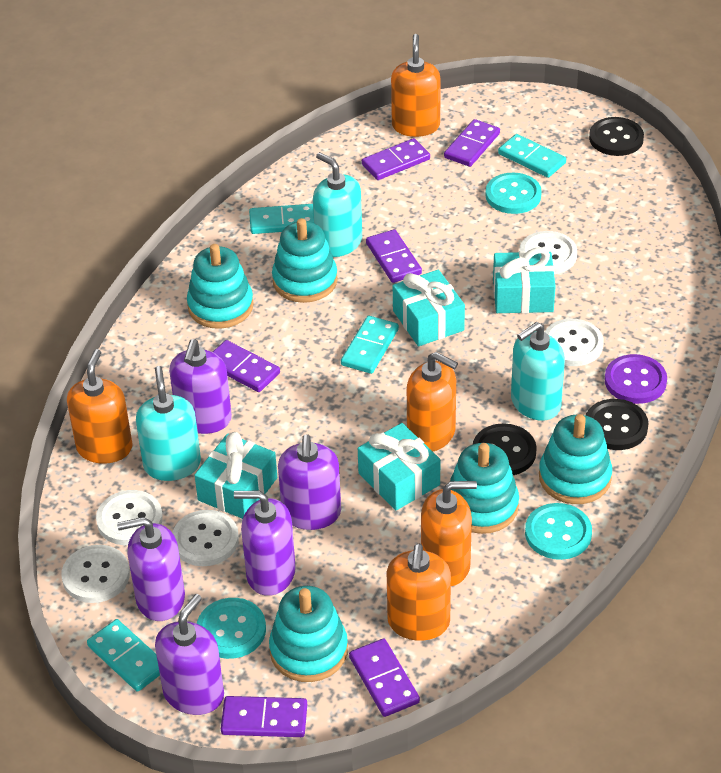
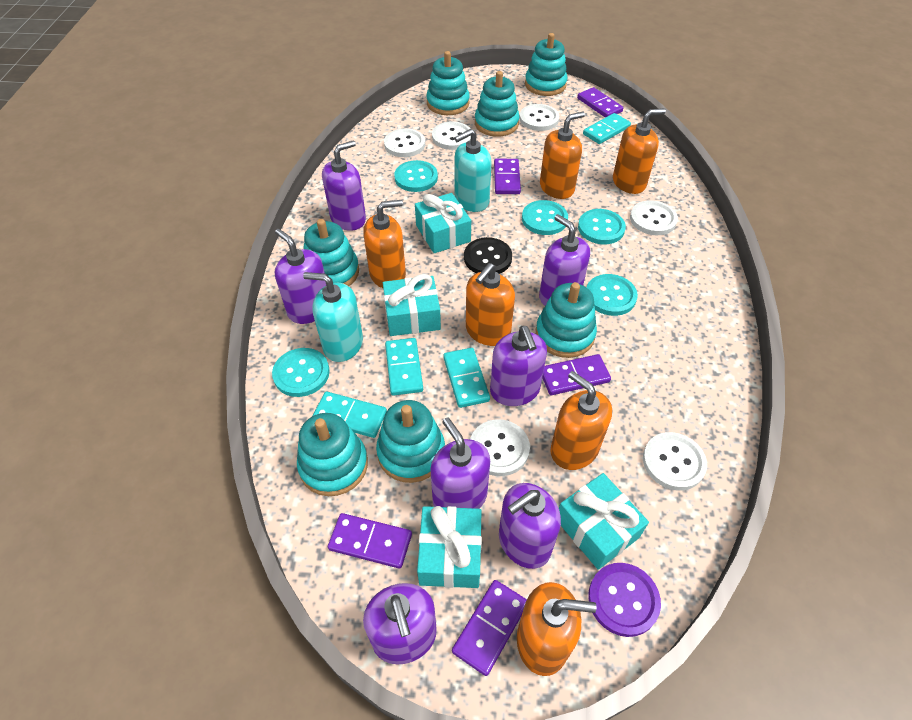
black button: [473,424,537,475] [586,399,648,450] [589,117,644,156] = 3 -> [464,237,512,274] = 1
orange soap dispenser: [67,349,133,464] [387,544,451,641] [391,34,441,137] [407,352,458,451] [421,481,477,586] = 5 -> [363,200,406,288] [466,263,515,346] [517,582,596,676] [540,111,585,199] [550,371,612,470] [613,108,666,194] = 6
purple domino: [213,340,280,392] [221,696,307,737] [349,638,420,717] [362,138,430,180] [366,229,422,283] [444,119,500,167] = 6 -> [328,513,412,569] [452,580,527,676] [494,159,521,194] [542,354,611,395] [577,87,623,118] = 5
purple soap dispenser: [117,517,185,621] [155,594,224,715] [169,339,232,434] [234,491,296,596] [278,434,341,530] = 5 -> [275,229,326,324] [322,140,366,231] [363,583,437,665] [430,417,490,509] [490,326,547,406] [499,483,561,569] [539,214,590,306] = 7
turquoise button: [197,598,266,659] [485,173,542,214] [525,503,592,560] = 3 -> [272,348,330,397] [394,160,438,192] [522,200,568,235] [578,209,626,244] [587,274,638,316] = 5
turquoise soap dispenser: [136,366,201,481] [313,152,362,257] [511,322,565,420] = 3 -> [303,272,363,362] [454,129,492,212] = 2
turquoise stacking toy: [187,244,254,329] [269,586,348,682] [272,218,338,303] [450,443,519,534] [539,414,612,504] = 5 -> [297,413,368,496] [304,219,359,286] [376,400,445,483] [426,51,470,115] [475,71,520,137] [525,33,568,96] [536,282,597,358] = 7
white button: [61,545,130,603] [96,490,163,545] [173,510,239,566] [520,231,577,274] [545,319,604,366] = 5 -> [384,128,425,157] [432,121,471,150] [470,419,530,476] [519,104,559,131] [630,200,678,235] [643,432,707,490] = 6

